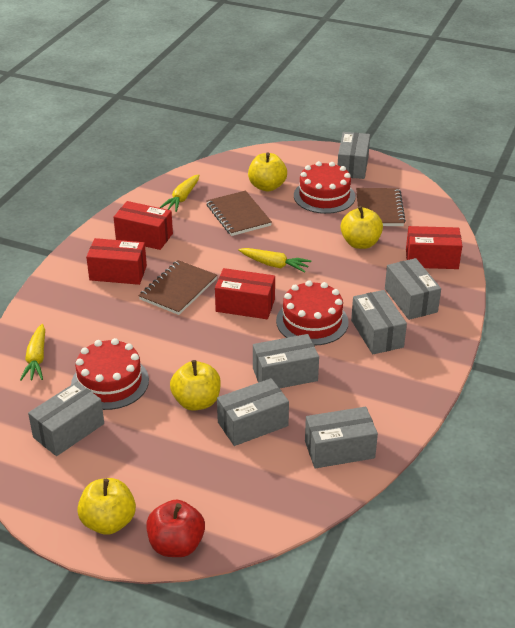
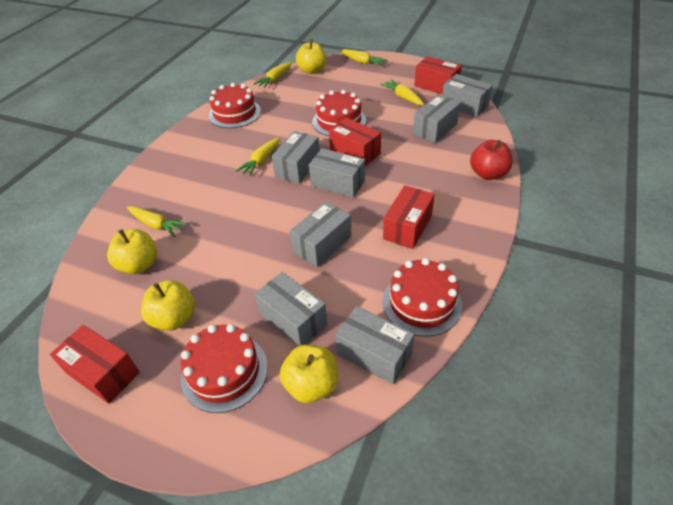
brown notebook: [139,260,217,315] [206,191,272,236] [356,188,406,226] = 3 -> none = 0
red cake: [71,338,149,410] [276,280,349,346] [294,161,356,214] = 3 -> [181,324,268,413] [209,83,261,128] [312,90,366,136] [383,258,462,337] = 4
yellow carrot: [20,324,45,381] [160,174,199,212] [238,248,311,273] = 3 -> [127,206,188,237] [236,137,281,176] [254,62,292,88] [340,49,387,66] [380,79,424,105] = 5

